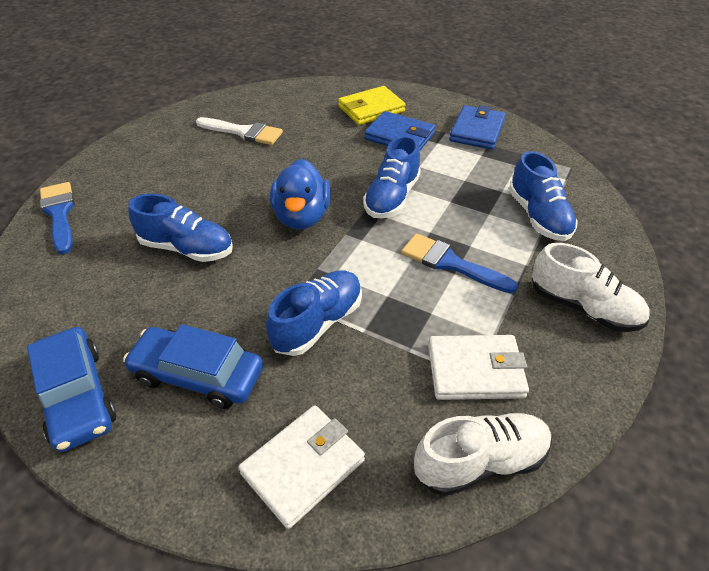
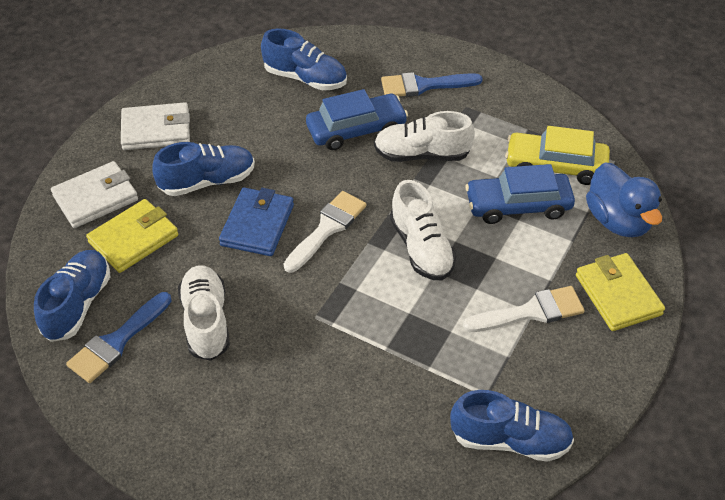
blue wallet: [364,111,435,150] [449,105,506,150] = 2 -> [219,187,294,256] = 1
white brush: [196,117,283,145] = 1 -> [284,191,367,273] [463,286,585,332] = 2
white shoe: [414,413,552,496] [532,243,650,332] = 2 -> [178,265,230,361] [374,111,475,162] [390,180,456,280] = 3
yellow car: none = 0 -> [505,126,610,185] = 1
yellow wallet: [338,86,406,125] = 1 -> [86,199,178,273] [576,253,665,331] = 2

